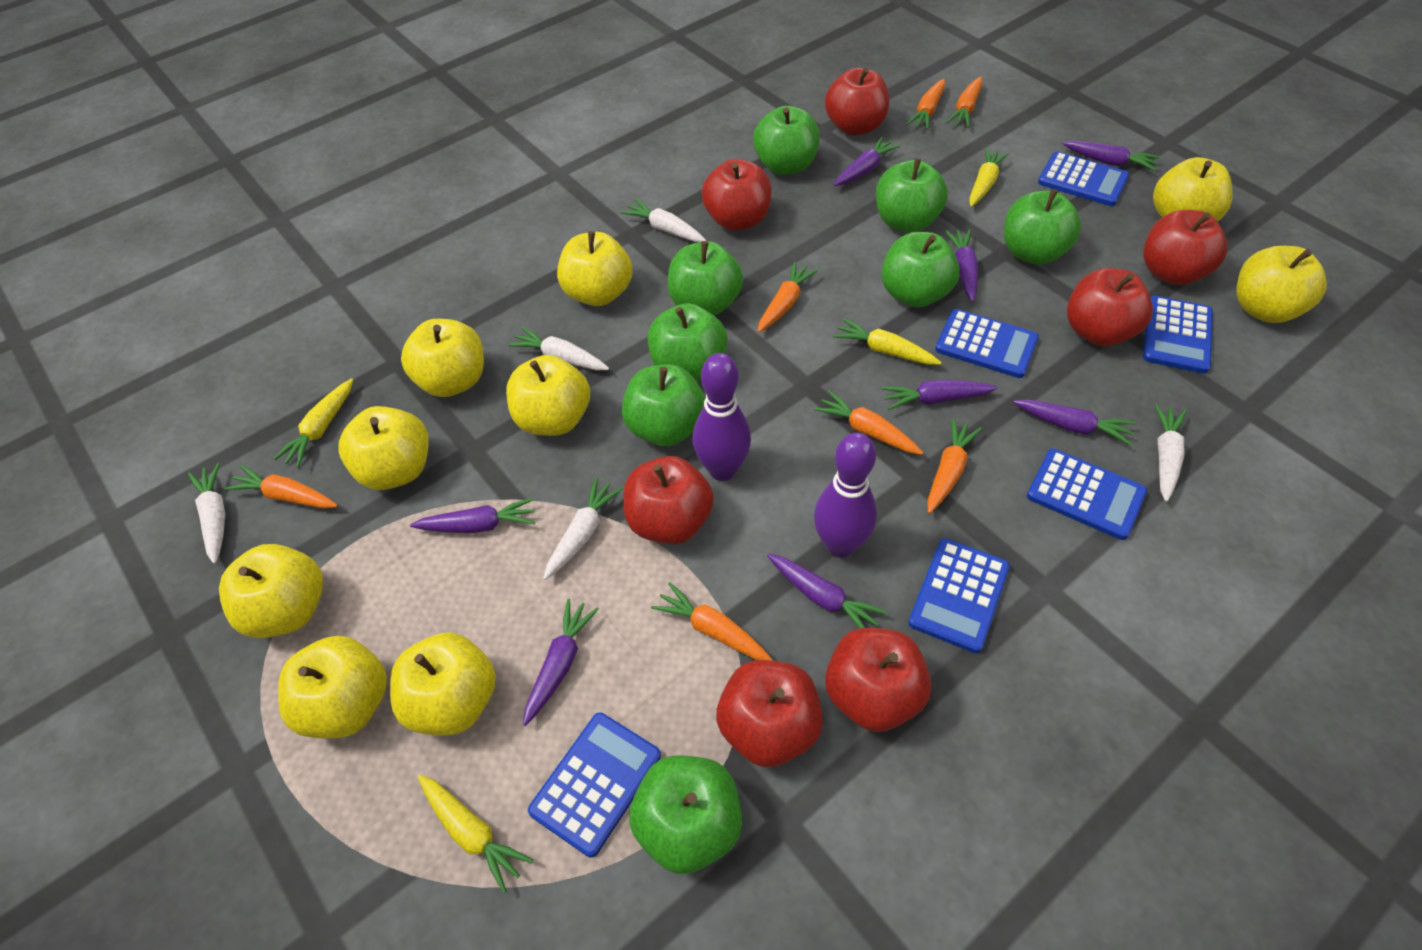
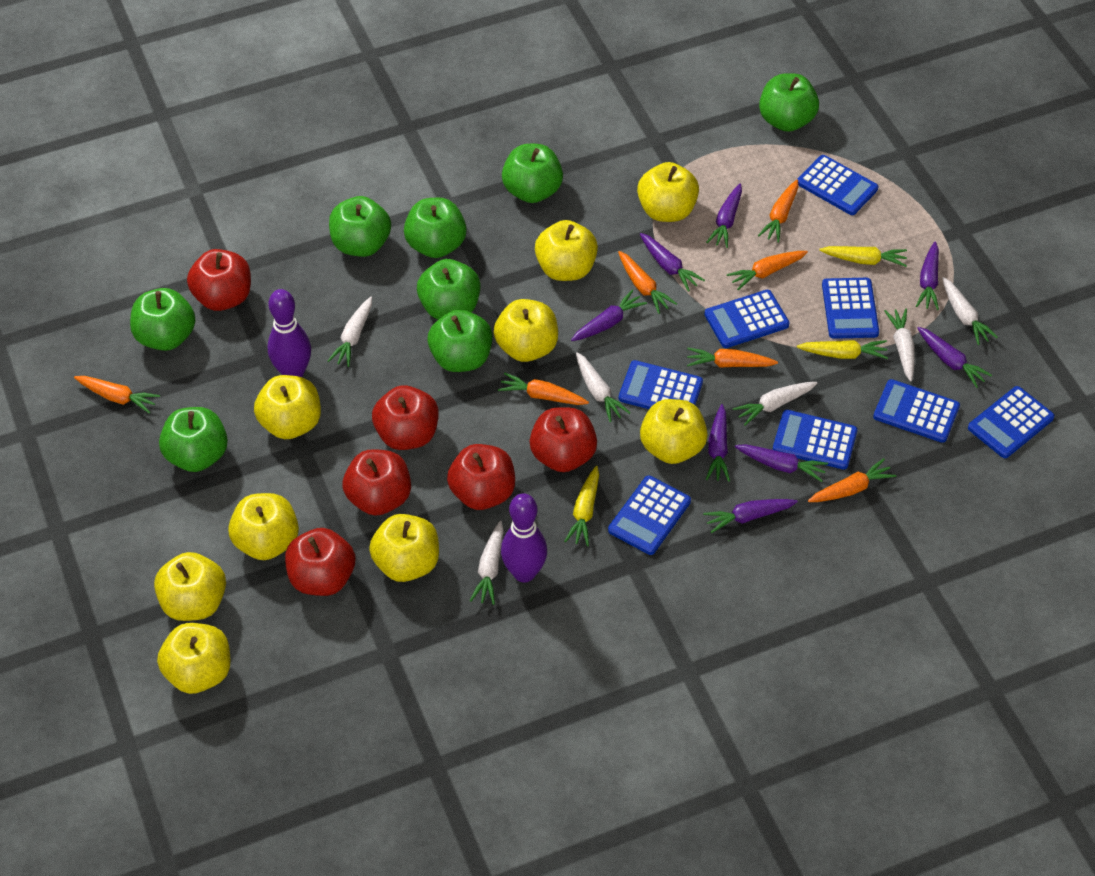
blue calculator: [528,712,661,857] [908,538,1010,653] [935,309,1039,378] [1027,448,1147,540] [1038,151,1129,206] [1143,296,1213,374] = 6 -> [608,475,691,555] [619,360,703,409] [704,290,790,348] [773,410,858,470] [797,155,878,215] [822,278,879,339] [873,379,960,443] [968,386,1055,458] = 8
red apple: [623,456,714,544] [702,159,772,231] [716,660,823,767] [825,68,889,135] [825,628,931,732] [1067,268,1153,346] [1143,210,1227,285] = 7 -> [187,249,251,311] [285,528,355,596] [343,449,411,516] [372,385,439,450] [447,444,515,510] [529,407,597,472] = 6
white carrot: [188,463,225,564] [508,327,609,371] [543,477,623,580] [621,199,706,242] [1155,404,1186,502] = 5 -> [328,297,372,367] [470,521,504,605] [576,352,630,422] [733,382,817,426] [884,309,915,381] [942,277,998,345] = 6
yellow carrot: [273,378,353,468] [418,775,533,894] [833,318,942,365] [969,148,1009,207] = 4 -> [564,466,599,546] [797,340,888,359] [819,246,907,267] = 3

